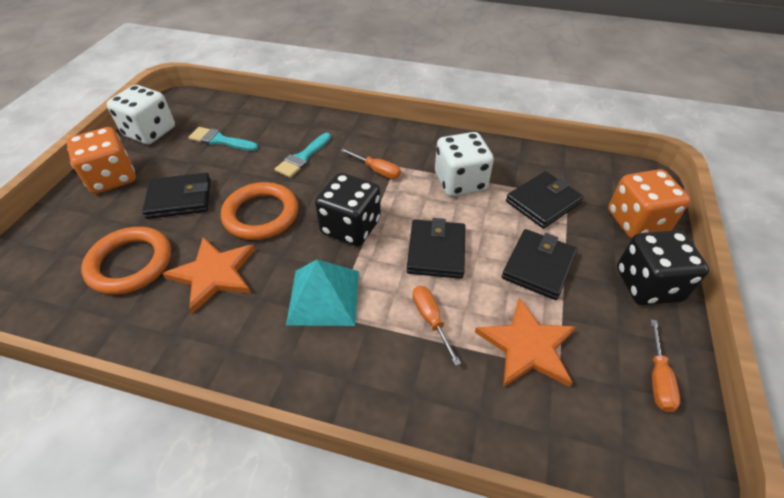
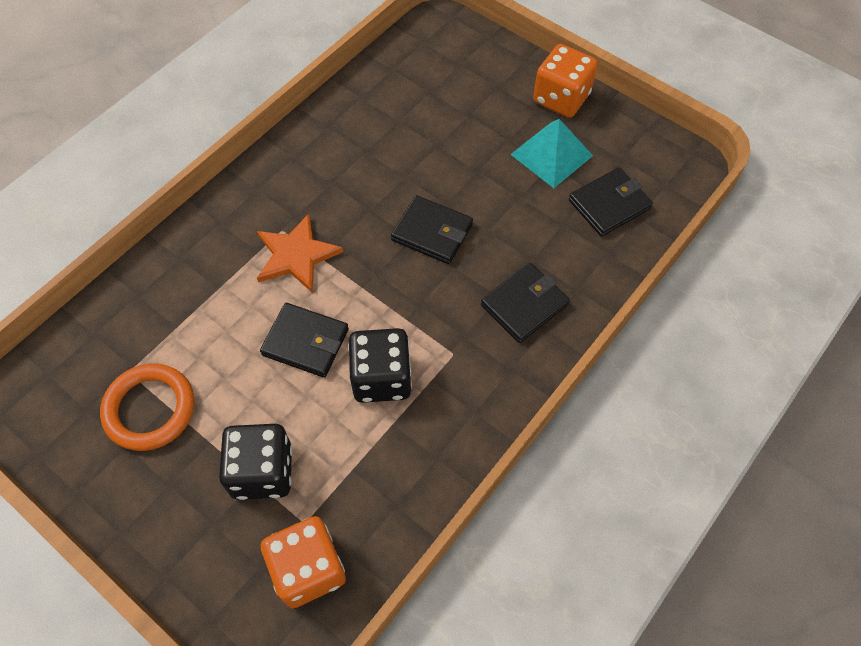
orange ring: [81,227,171,295] [221,182,298,240] = 2 -> [100,364,194,451] = 1
orange screwdriver: [340,149,401,179] [413,286,461,366] [651,319,680,412] = 3 -> none = 0
orange star: [162,237,255,313] [475,297,576,388] = 2 -> [257,214,344,292] = 1
turquoise brush: [189,127,258,151] [275,133,331,178] = 2 -> none = 0
white dice: [107,85,175,144] [435,132,494,196] = 2 -> none = 0

